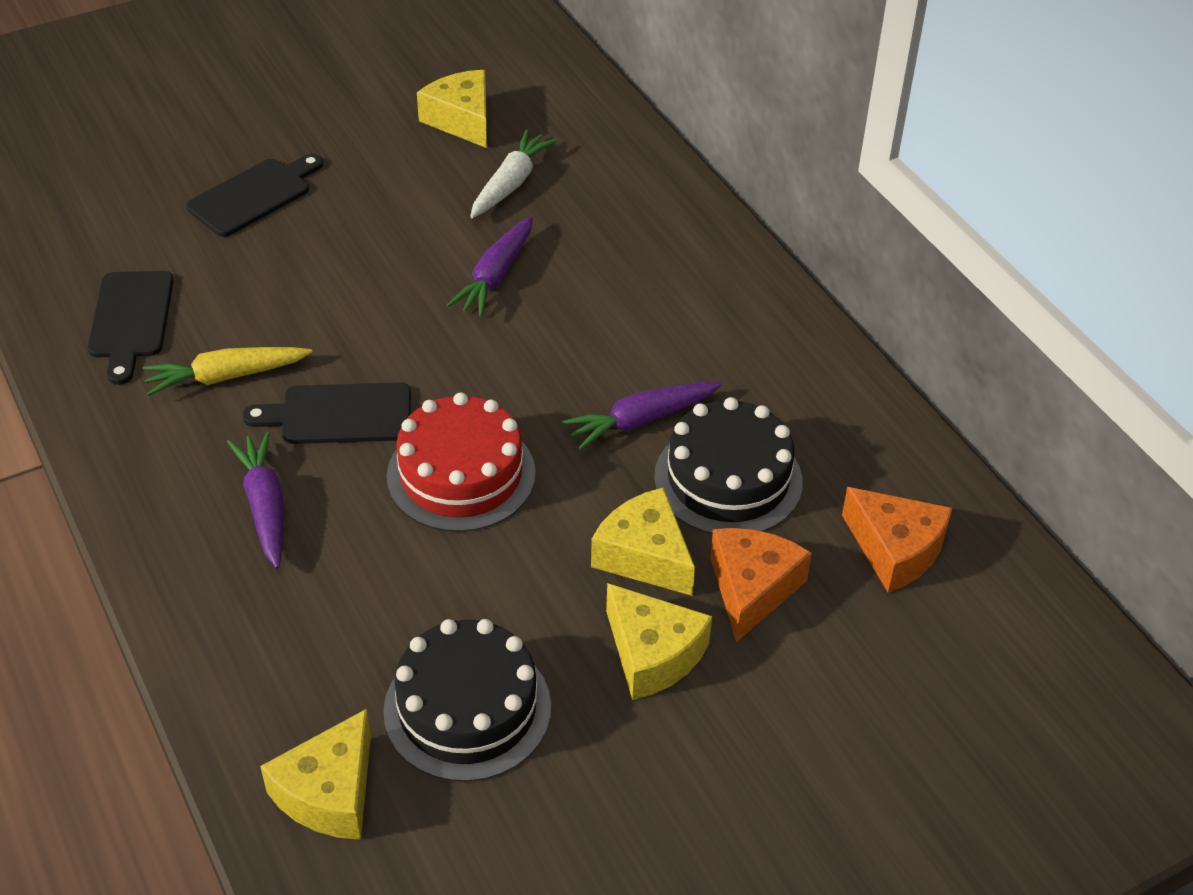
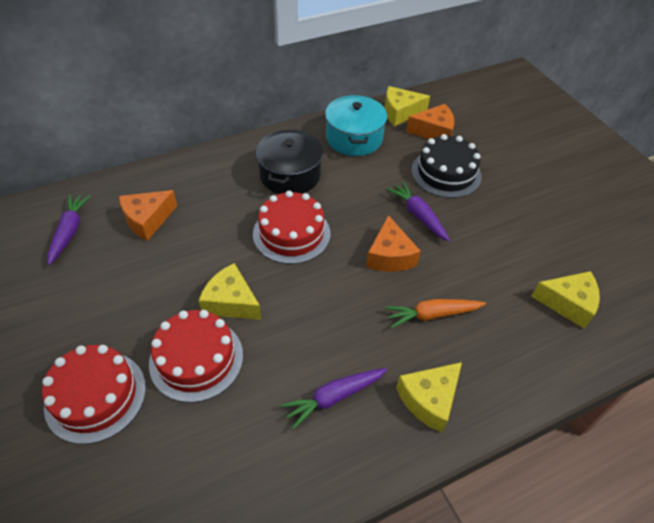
black cake: [383,619,551,782] [654,397,803,534] = 2 -> [411,134,482,198] = 1
black cutting board: [88,271,173,385] [186,154,323,237] [242,382,411,444] = 3 -> none = 0
black pot: none = 0 -> [256,129,323,194] = 1
orange carrot: none = 0 -> [385,299,486,328] = 1
orange cheese: [710,528,812,642] [842,487,952,593] = 2 -> [119,190,177,241] [366,215,421,272] [406,104,454,139] = 3
red cake: [387,392,536,532] = 1 -> [42,345,146,444] [149,310,243,403] [253,191,330,264] = 3
turquoise pot: none = 0 -> [325,95,387,156] = 1
white carrot: [470,130,557,218] = 1 -> none = 0
yellow carrot: [143,347,312,396] = 1 -> none = 0

